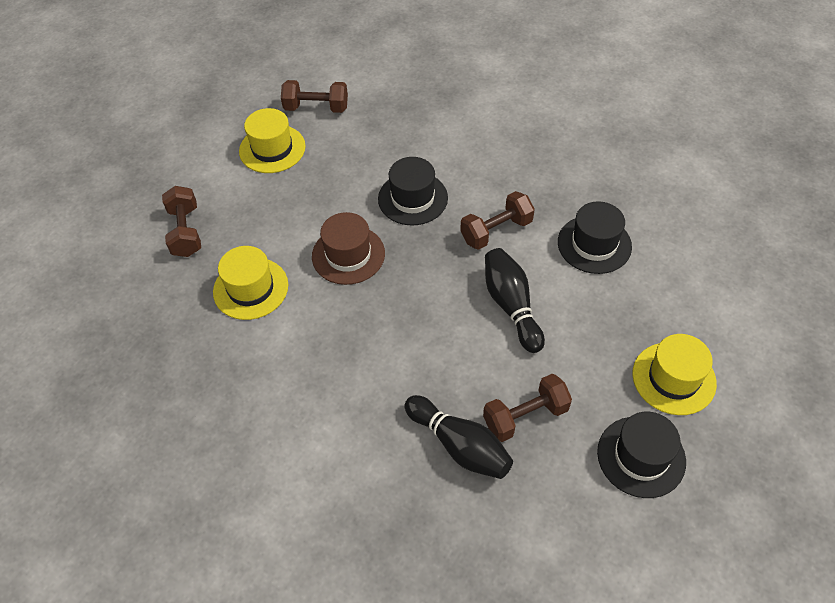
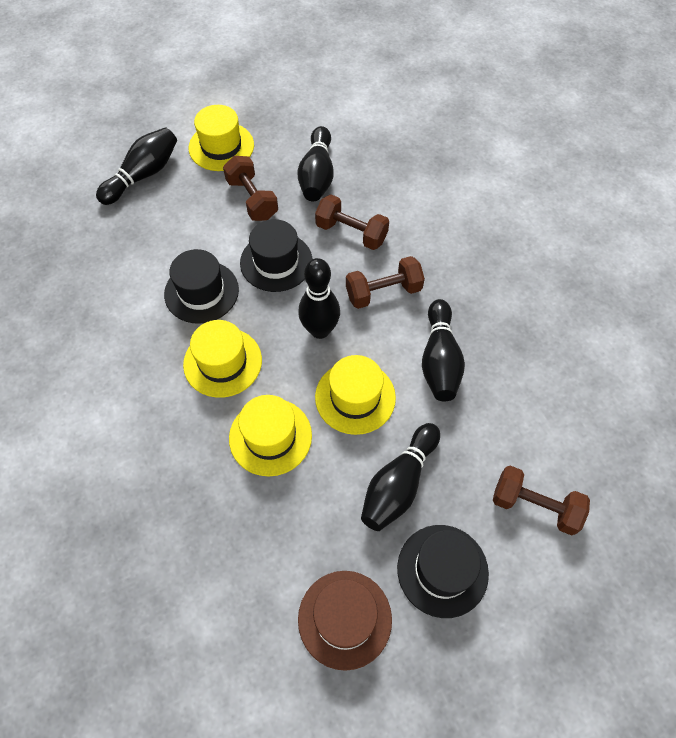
black bowling pin: [405,395,513,479] [485,248,545,353] = 2 -> [96,127,177,205] [297,126,334,201] [298,258,340,339] [361,423,440,531] [422,299,465,402] = 5
yellow hat: [213,246,288,320] [239,108,305,173] [632,334,717,415] = 3 -> [183,320,262,398] [189,105,254,171] [229,395,312,476] [315,355,396,435] = 4

